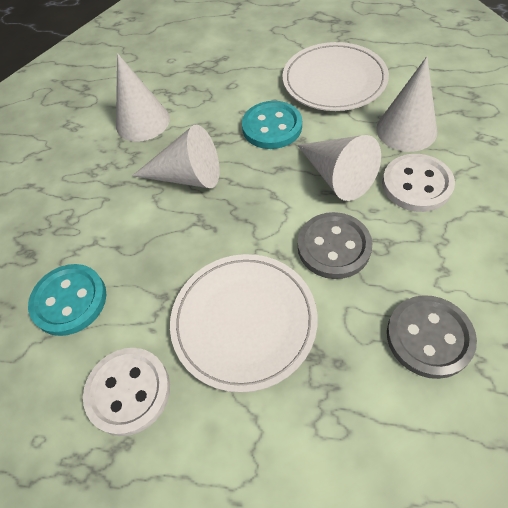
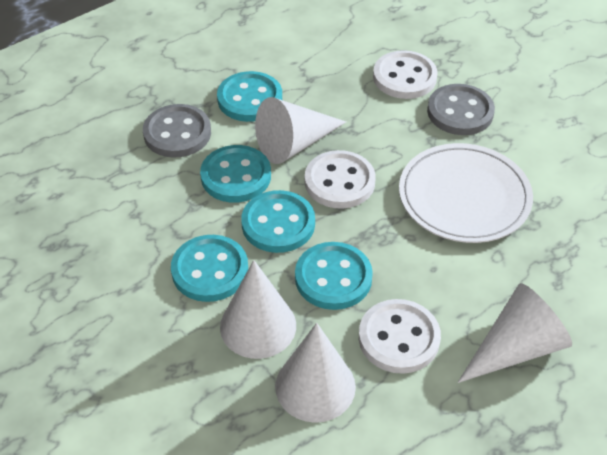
turquoise button: [28,264,106,336] [242,101,302,149] = 2 -> [171,235,248,302] [200,145,271,203] [217,71,282,122] [241,190,315,253] [295,242,373,310] = 5
white button: [83,348,170,436] [382,154,455,212] = 2 -> [305,150,376,209] [359,299,441,374] [373,50,438,99] = 3
white plate: [170,254,318,393] [282,42,389,111] = 2 -> [399,143,533,243] = 1

